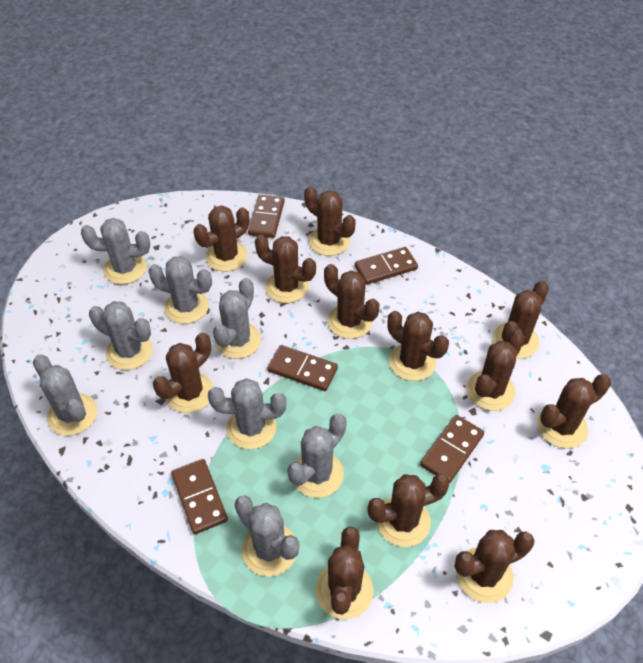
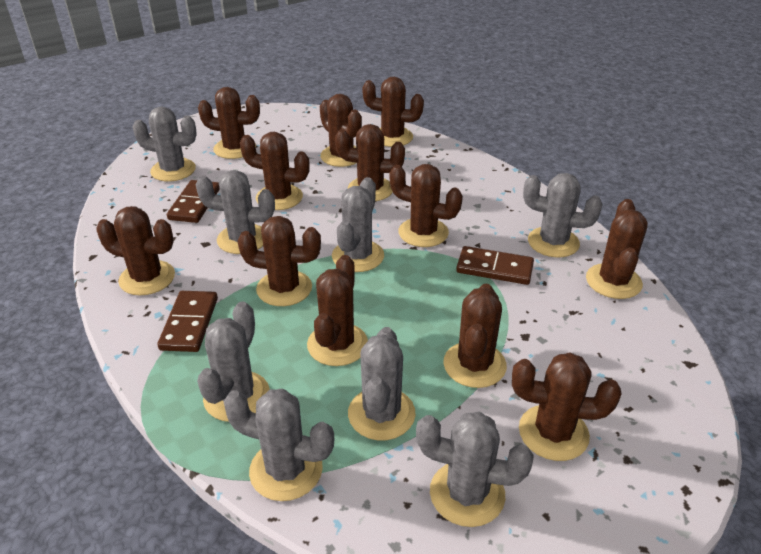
brown domino: [171,459,228,534] [248,195,285,238] [268,345,338,391] [355,247,418,285] [420,415,484,482] = 5 -> [157,291,218,352] [167,180,220,223] [456,246,534,285] = 3

